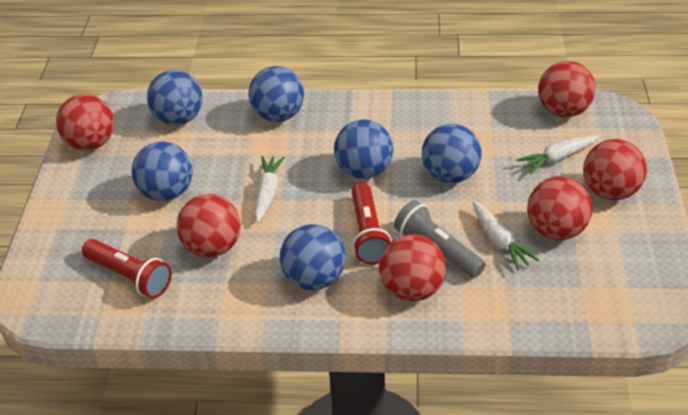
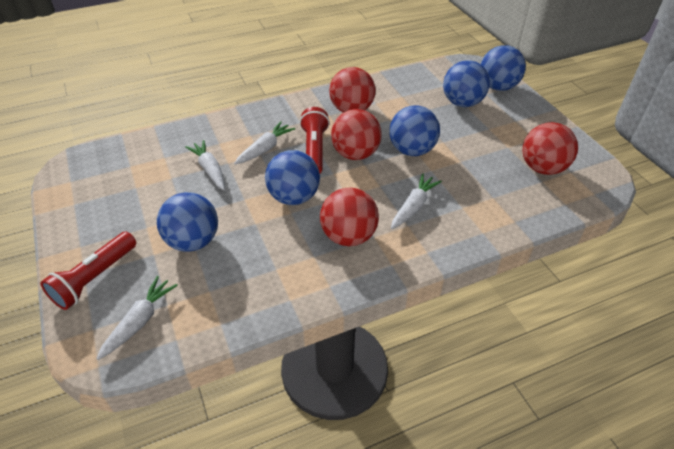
blue ball: [132,141,192,201] [147,70,203,126] [249,66,304,122] [280,224,345,290] [334,120,393,179] [422,124,482,184] = 6 -> [157,192,218,252] [265,150,320,205] [389,105,440,156] [443,60,490,107] [481,45,526,91] = 5
grey flashlight: [394,200,486,278] = 1 -> none = 0
red ball: [56,94,114,151] [177,194,241,258] [379,235,446,301] [527,177,592,240] [538,61,596,117] [583,139,647,200] = 6 -> [320,188,379,246] [329,67,375,113] [331,109,382,160] [523,122,578,175] = 4
white carrot: [255,156,285,223] [472,201,539,270] [517,135,600,174] = 3 -> [96,276,178,360] [185,140,225,190] [234,121,295,165] [391,173,442,229] = 4

